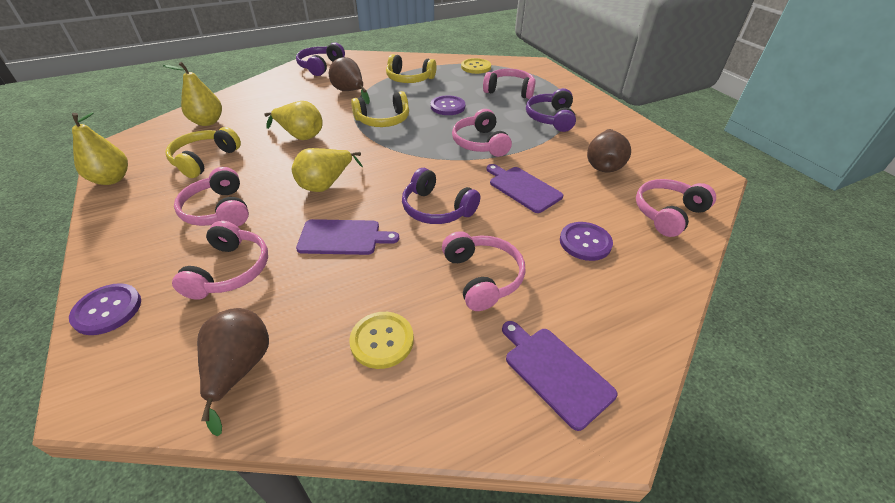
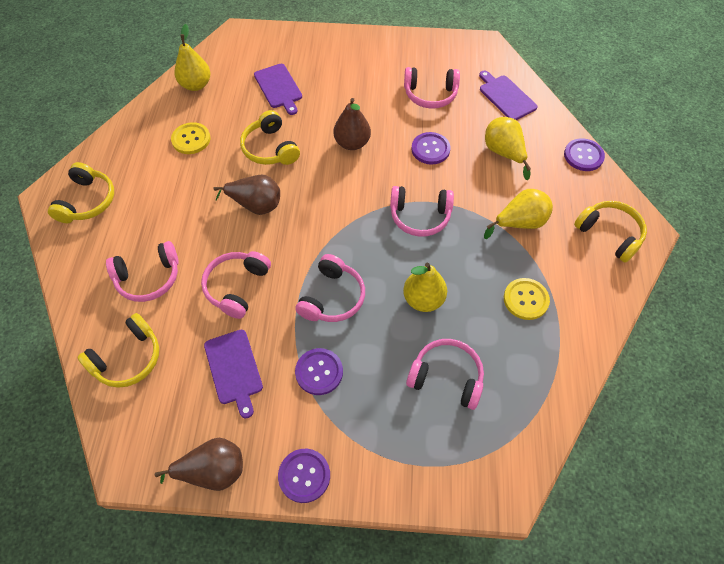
purple button: [69,283,141,335] [431,95,465,115] [560,222,613,261] = 3 -> [278,449,330,503] [295,348,343,395] [411,132,451,165] [564,138,605,171] = 4
purple headphones: [296,42,345,76] [402,168,480,224] [526,88,576,132] = 3 -> none = 0
yellow headphones: [165,127,241,178] [351,91,409,127] [386,54,437,83] = 3 -> [48,162,114,223] [77,313,159,388] [240,110,300,165] [574,201,647,263] = 4

